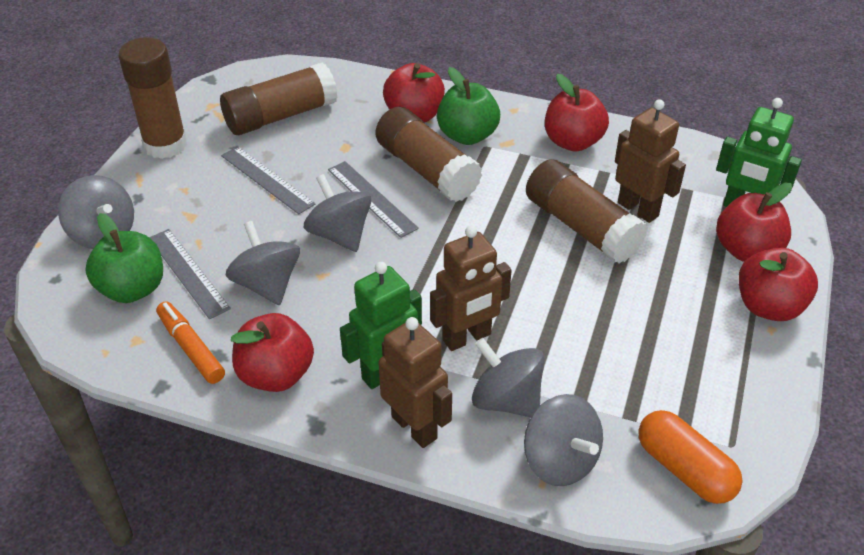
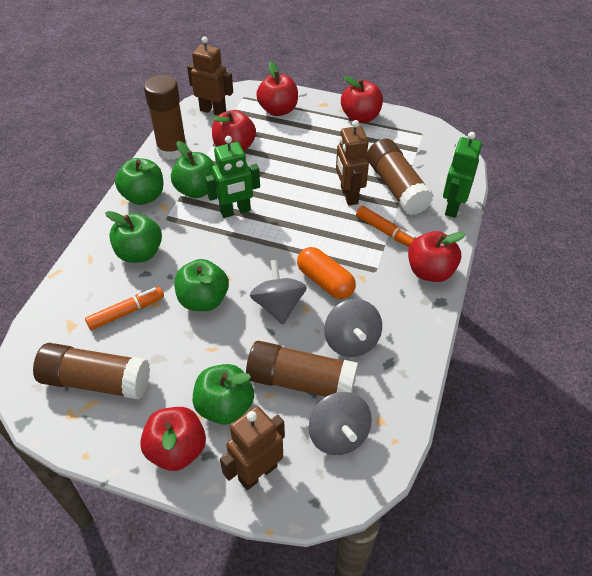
green apple: [86,213,163,303] [437,67,500,145] = 2 -> [105,211,162,263] [115,158,163,205] [171,141,215,198] [174,259,229,311] [193,364,254,425] = 5
grey ruler: [149,229,231,319] [221,146,315,214] [328,161,419,238] = 3 -> none = 0
grey spinning top: [58,175,134,249] [226,221,300,305] [304,174,371,252] [472,338,545,417] [524,394,603,486] = 5 -> [250,260,307,325] [309,392,372,455] [324,299,382,357] = 3
orange marker: [156,301,225,384] = 1 -> [85,287,164,330] [356,206,416,247] = 2

